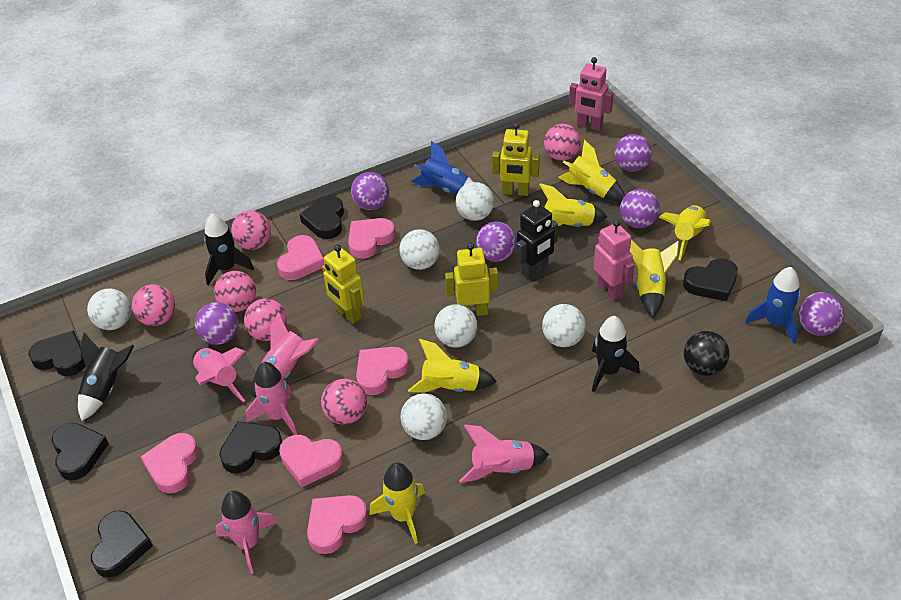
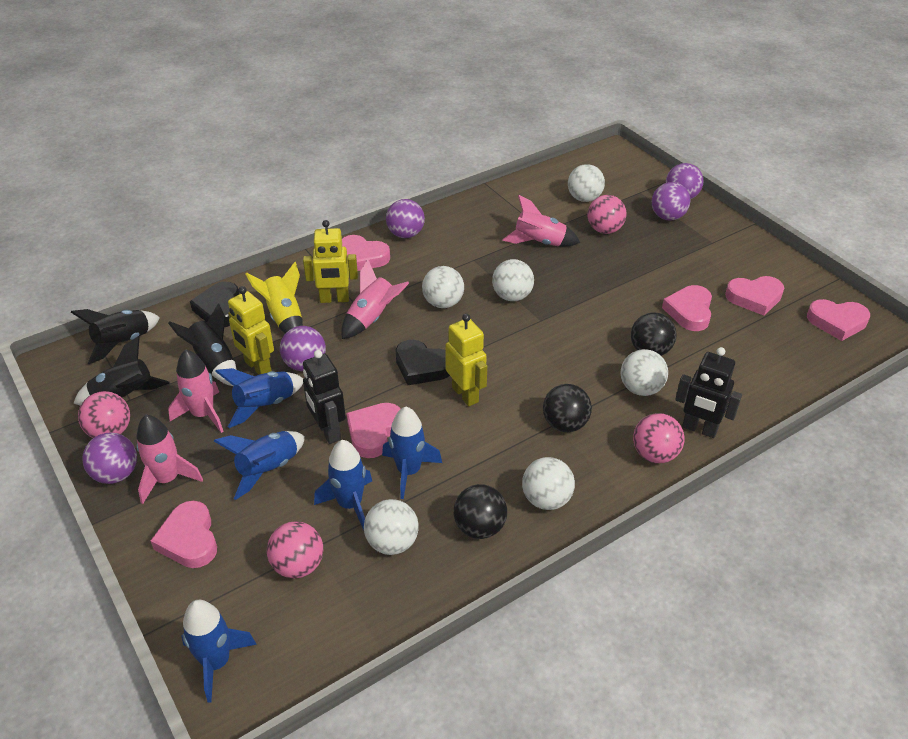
black ball: [684,331,730,376] = 1 -> [454,484,507,539] [543,384,592,432] [631,312,676,356] = 3
black heart: [29,330,85,376] [51,423,109,480] [91,511,153,578] [219,421,282,473] [300,196,344,239] [683,258,738,301] = 6 -> [190,282,239,327] [395,340,450,385] = 2
black robot: [516,200,558,279] = 1 -> [303,350,346,444] [675,347,742,438] = 2
blue rocket: [411,141,473,195] [745,267,800,344] = 2 -> [182,600,257,702] [214,431,305,500] [215,368,303,428] [314,440,372,530] [382,406,442,499] = 5
pink ball: [132,284,175,326] [214,271,256,312] [231,211,271,250] [244,299,287,341] [321,379,367,425] [544,124,581,161] = 6 -> [78,391,130,438] [267,521,323,578] [588,195,626,234] [633,413,684,463] = 4
pink robot: [569,57,613,131] [594,220,634,300] = 2 -> none = 0
pink rocket: [193,347,246,402] [215,491,277,574] [246,362,297,435] [252,312,319,397] [459,424,549,483] = 5 -> [137,415,203,504] [168,349,224,433] [341,259,409,339] [502,195,580,246] = 4
purple ball: [195,302,238,345] [351,172,389,210] [476,222,516,262] [614,134,652,172] [620,189,660,228] [798,292,844,336] = 6 -> [82,433,137,484] [280,326,326,371] [386,199,425,238] [652,182,690,220] [666,163,704,199] = 5
yellow rocket: [369,462,425,544] [408,339,497,393] [539,183,607,227] [558,139,625,202] [630,240,679,318] [659,205,711,260] = 6 -> [246,262,303,333] = 1

